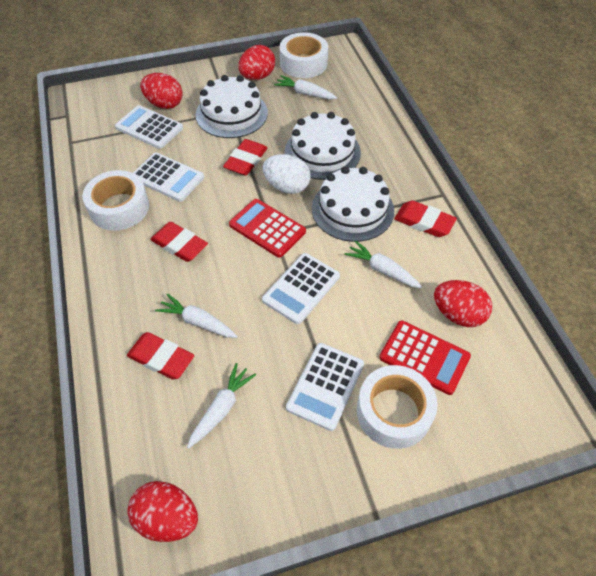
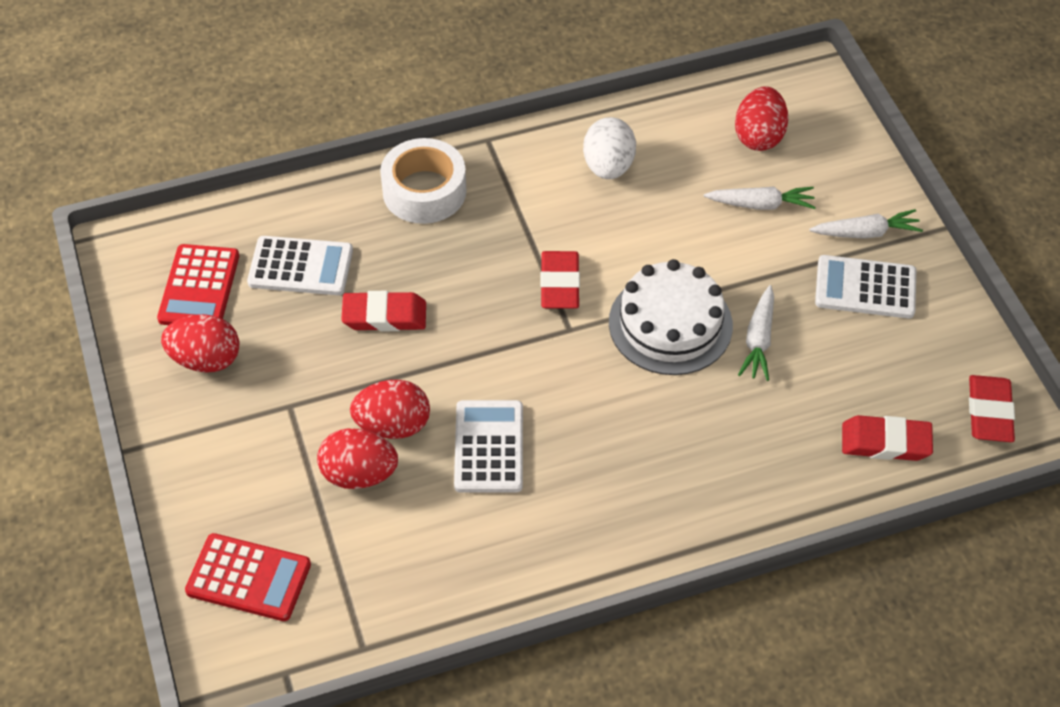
white cake: [196,75,268,138] [285,112,361,180] [312,166,394,242] = 3 -> [609,259,733,375] = 1
white calculator: [115,105,183,149] [133,153,204,202] [262,253,340,324] [286,343,364,431] = 4 -> [247,236,353,295] [454,400,523,493] [815,255,916,319] = 3
white carrot: [155,293,238,338] [187,363,256,449] [274,75,337,99] [344,240,422,288] = 4 -> [704,186,816,210] [738,285,774,381] [809,209,923,239] = 3
white tape: [82,170,149,231] [280,32,328,78] [357,365,438,449] = 3 -> [380,138,466,224] = 1

